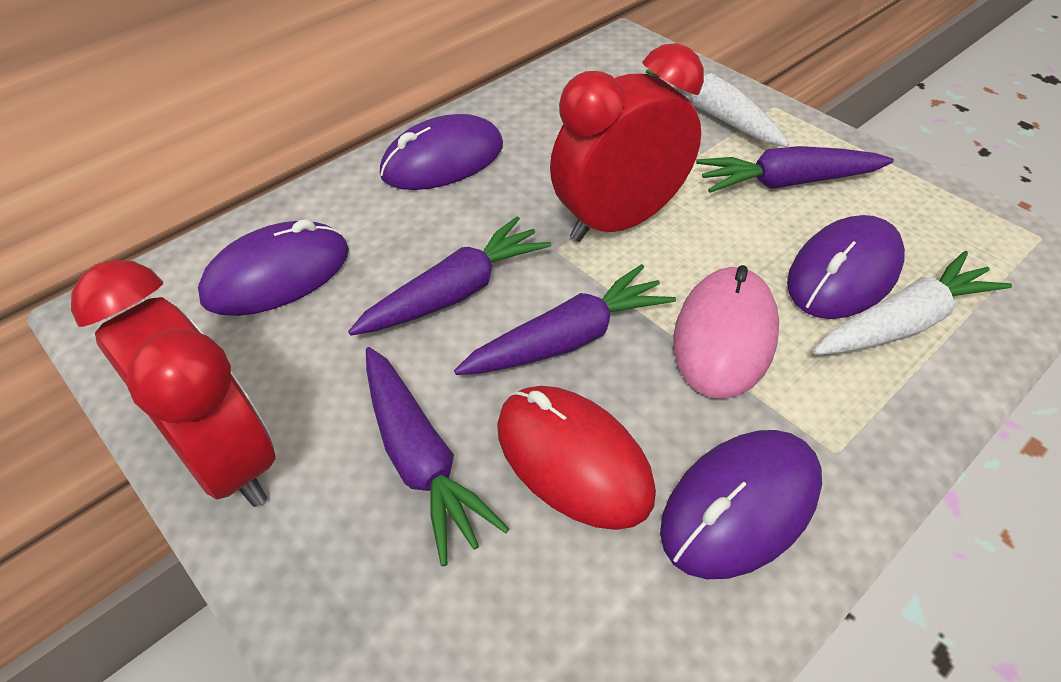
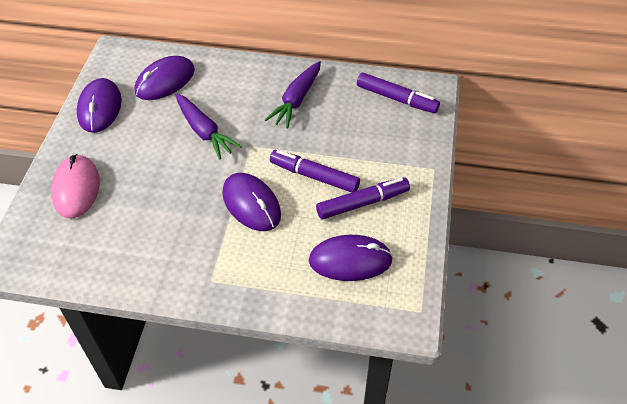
purple carrot: [348,217,551,335] [366,347,509,566] [454,264,676,375] [696,146,894,193] = 4 -> [175,94,242,160] [265,61,321,129] = 2
purple marker: none = 0 -> [270,150,360,193] [316,177,410,219] [357,72,440,113] = 3
red clock: [71,260,276,507] [550,43,704,242] = 2 -> none = 0
red mouse: [497,386,656,530] = 1 -> none = 0
white carrot: [646,69,790,147] [813,251,1012,355] = 2 -> none = 0

